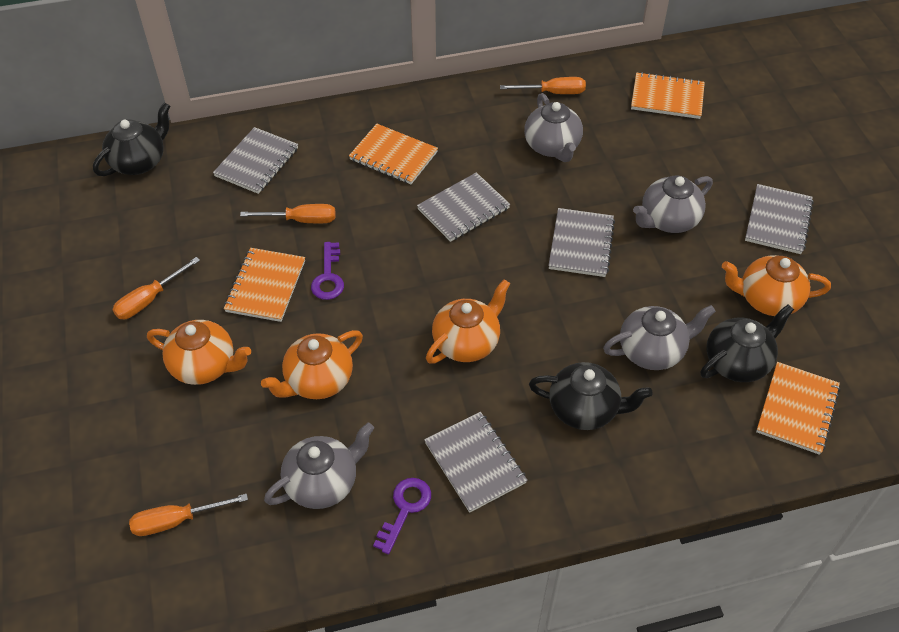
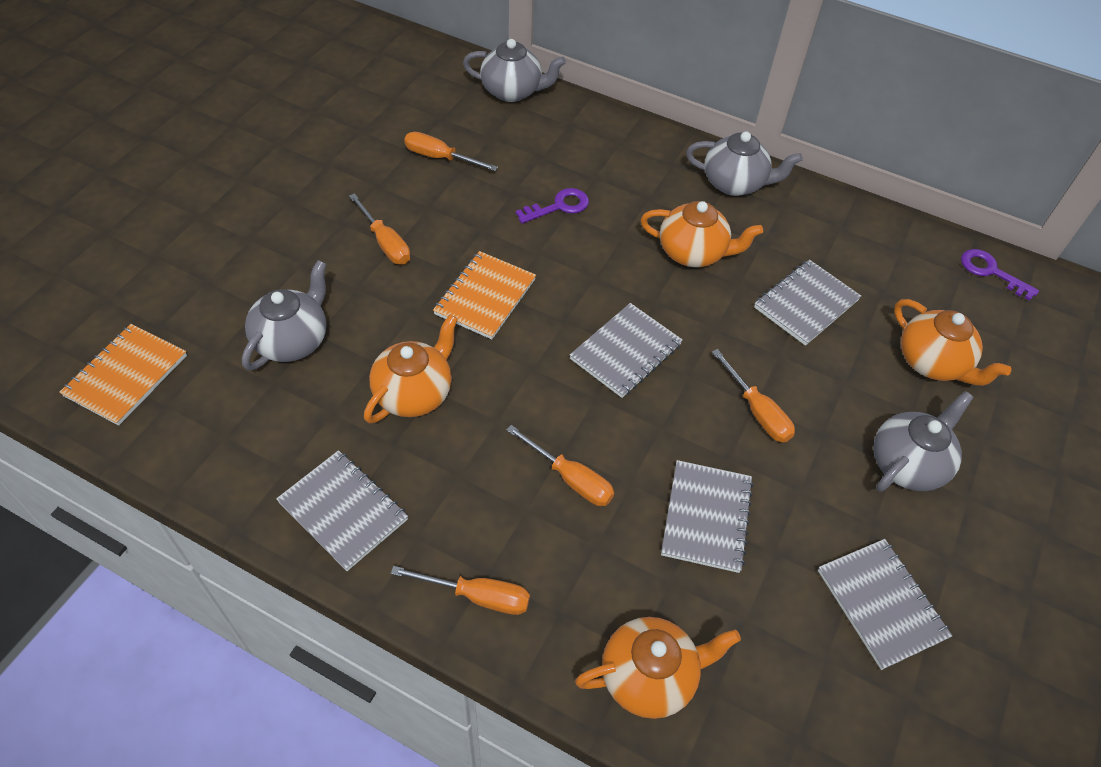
black teapot: [93,103,170,176] [529,362,653,430] [700,304,794,382] = 3 -> none = 0
orange notebook: [224,248,305,322] [349,124,438,184] [631,72,705,119] [756,362,840,455] = 4 -> [59,324,187,426] [433,251,536,339] = 2
orange screwdriver: [112,257,200,319] [129,494,248,536] [240,204,336,223] [500,77,586,94] = 4 -> [349,193,410,265] [391,566,530,615] [404,132,498,171] [506,425,614,506] [712,349,795,443] = 5

